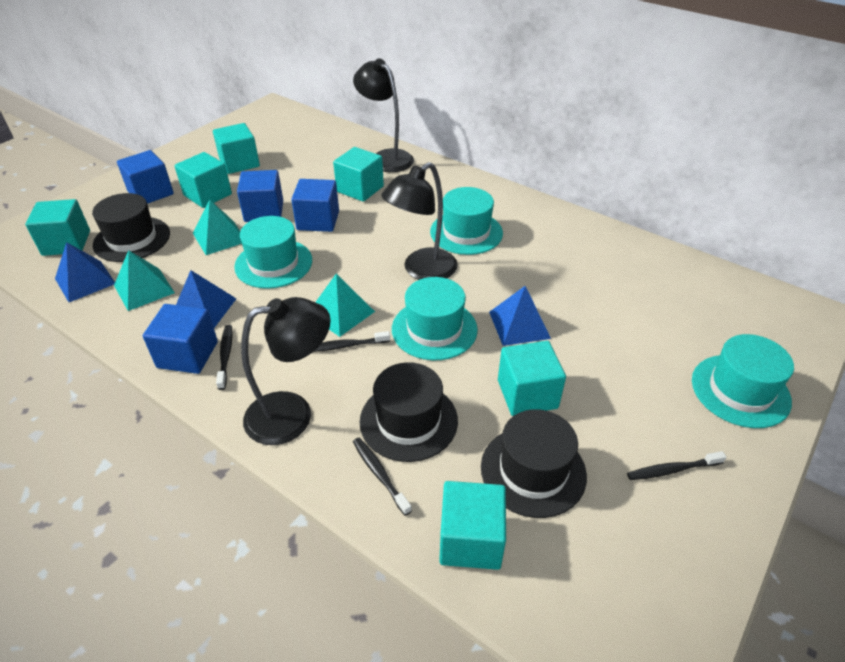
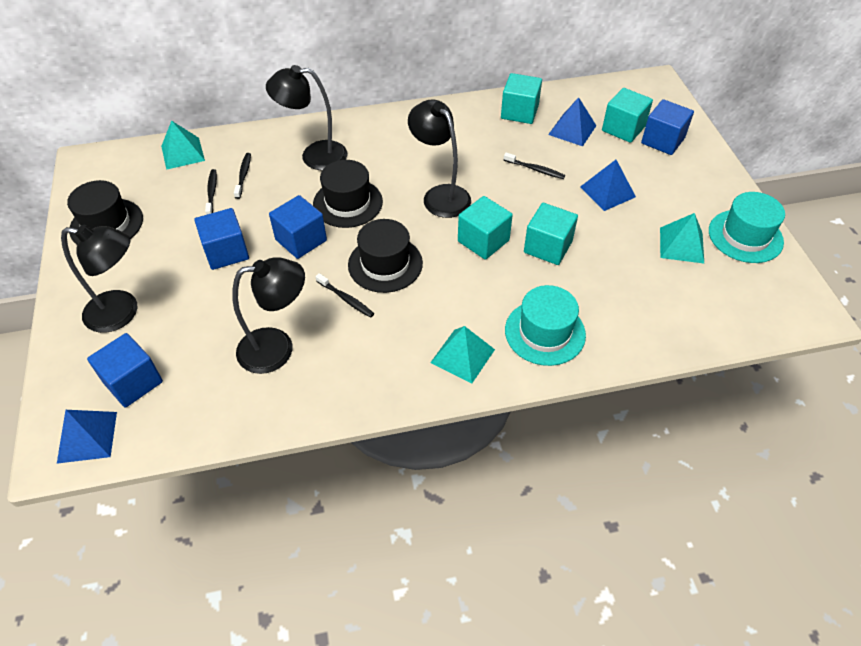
black lamp: [241,297,331,445] [353,59,414,172] [381,162,458,280] = 3 -> [61,225,137,333] [232,257,305,374] [266,65,348,170] [408,99,471,218] = 4
turquoise cube: [25,199,90,256] [175,152,232,208] [213,123,260,174] [333,147,384,202] [439,481,506,570] [498,341,566,416] = 6 -> [458,196,513,260] [501,73,542,124] [524,203,578,265] [602,88,653,143] = 4
turquoise hat: [234,216,312,289] [392,277,478,360] [430,187,503,255] [692,334,794,428] = 4 -> [505,285,586,366] [709,192,785,263] = 2

